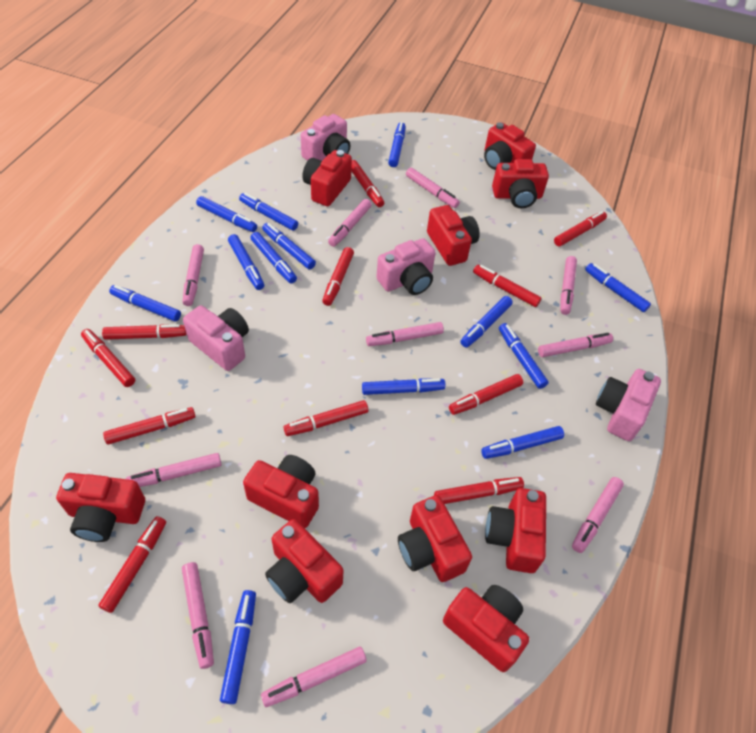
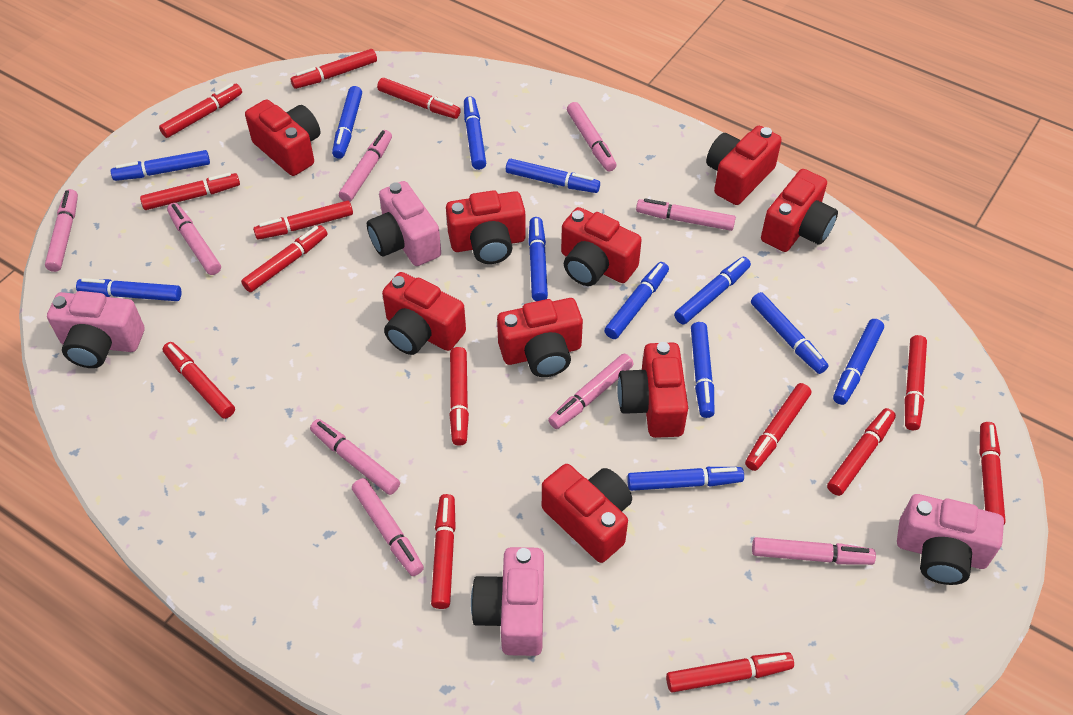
blue marker: [109,285,181,322] [196,196,257,232] [220,590,256,704] [228,234,264,290] [239,193,298,231] [250,232,297,283] [262,223,316,269] [362,378,446,395] [388,122,406,167] [460,296,513,348] [481,426,564,459] [499,323,549,389] [585,263,651,312] = 13 -> [76,278,181,301] [111,150,210,181] [332,86,362,159] [464,96,486,170] [506,159,600,193] [528,217,548,301] [604,262,669,339] [627,467,744,491] [674,257,751,325] [691,322,714,418] [751,292,828,374] [833,319,884,405] = 12
pink marker: [126,453,222,487] [182,562,214,669] [183,244,204,306] [261,646,367,707] [328,199,372,247] [366,322,444,346] [406,168,460,208] [538,333,613,357] [560,256,577,315] [572,477,624,553] = 10 -> [45,189,78,272] [167,203,221,275] [310,419,400,495] [339,130,392,202] [352,478,424,576] [548,354,634,429] [567,102,617,171] [636,198,736,231] [752,537,876,565] = 9
red camera: [56,473,145,542] [243,455,319,528] [265,519,343,603] [302,150,352,206] [398,495,472,582] [427,205,480,266] [443,585,529,672] [484,122,536,170] [485,488,546,573] [492,159,549,208] = 10 -> [245,99,321,176] [382,272,466,355] [446,190,526,264] [497,298,583,377] [542,464,632,563] [561,207,642,286] [617,342,688,438] [706,126,782,205] [761,169,838,252] = 9
red marker: [81,329,135,387] [98,516,166,613] [102,324,187,340] [103,407,196,445] [283,400,368,436] [322,247,354,306] [351,160,384,207] [434,477,524,504] [449,374,523,415] [473,265,541,307] [554,211,607,247] = 11 -> [140,173,240,210] [159,83,242,138] [163,342,235,419] [241,225,327,292] [253,200,353,240] [291,49,377,89] [377,78,461,119] [431,494,456,609] [449,347,469,446] [666,652,794,693] [745,383,811,471] [827,408,896,496] [905,335,927,431] [980,422,1006,525] = 14

